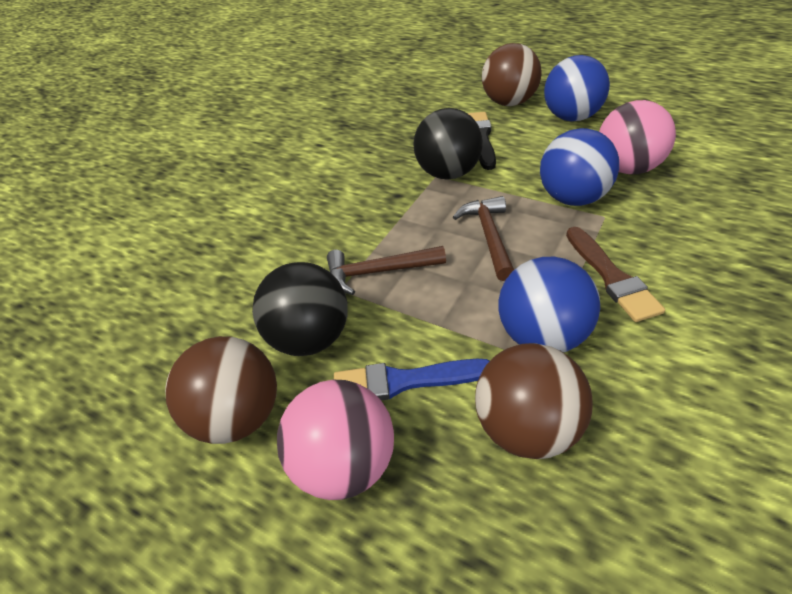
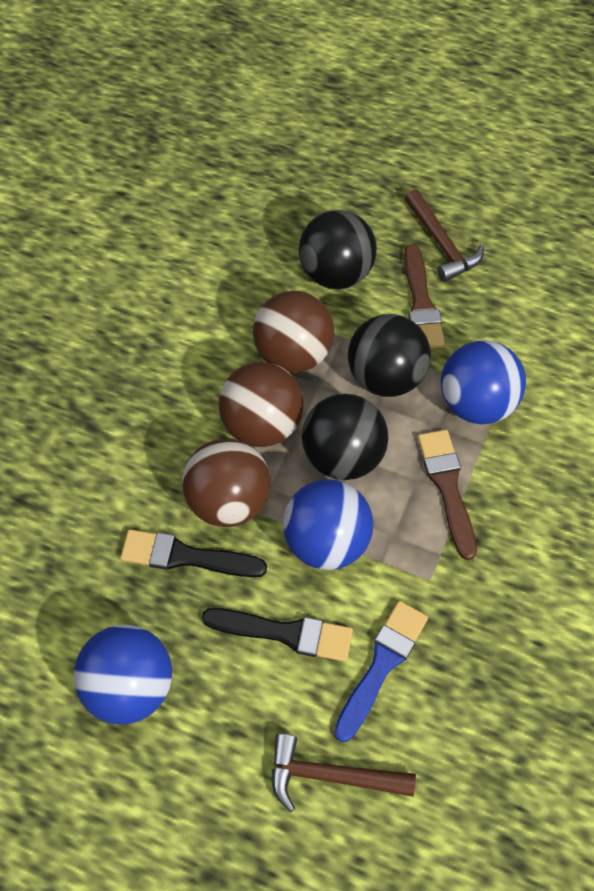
black ball: [252,262,347,356] [413,108,483,180] = 2 -> [299,210,377,289] [302,394,388,480] [348,314,431,397] = 3
black brush: [467,112,496,170] = 1 -> [120,529,267,577] [202,608,353,662] = 2
brown brush: [566,227,665,322] = 1 -> [404,244,445,349] [418,430,477,560] = 2
pink ball: [277,380,394,500] [599,100,676,174] = 2 -> none = 0

